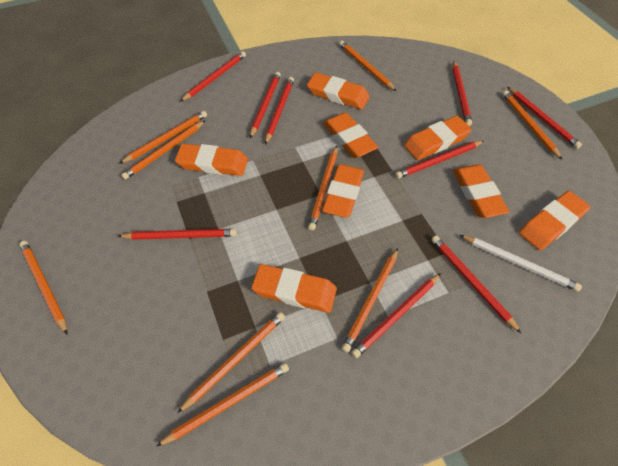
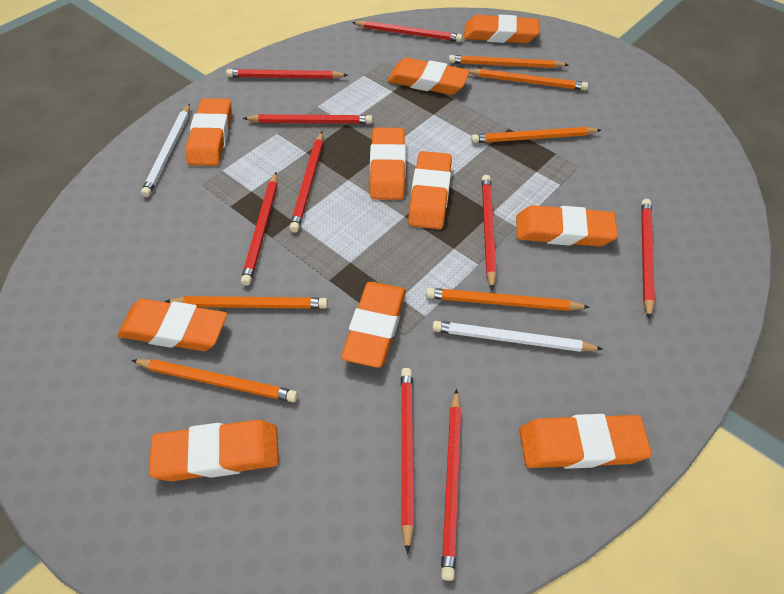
orange eraser: [175,144,248,176] [251,264,337,313] [307,72,370,110] [322,164,364,218] [323,112,378,158] [404,116,472,160] [453,164,509,218] [519,191,590,250] = 8 -> [117,299,227,351] [149,420,279,481] [186,98,232,166] [341,282,406,368] [370,128,406,200] [388,58,470,95] [408,151,452,229] [464,14,539,43] [516,205,618,247] [519,414,652,469] = 10
orange pencil: [19,241,67,334] [119,111,207,164] [121,120,206,180] [156,363,289,446] [177,312,285,413] [308,145,337,231] [339,41,396,91] [342,248,398,353] [502,90,562,160] = 9 -> [131,359,298,402] [165,296,328,309] [426,288,590,311] [449,55,568,68] [470,69,588,90] [471,127,601,143] = 6
white pencil: [460,235,582,292] = 1 -> [141,104,190,197] [432,321,603,352] = 2

